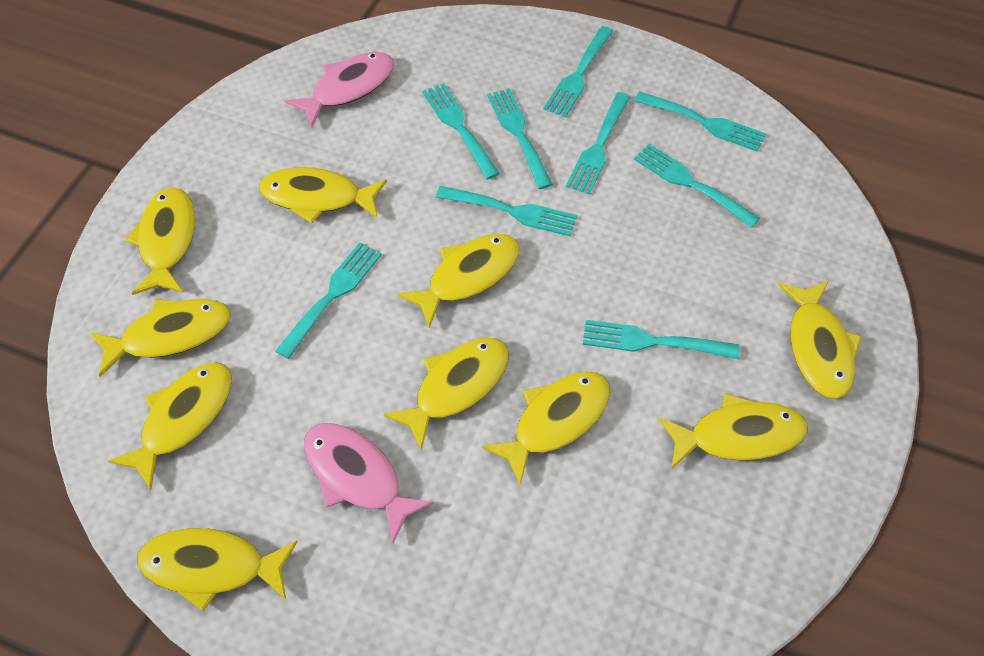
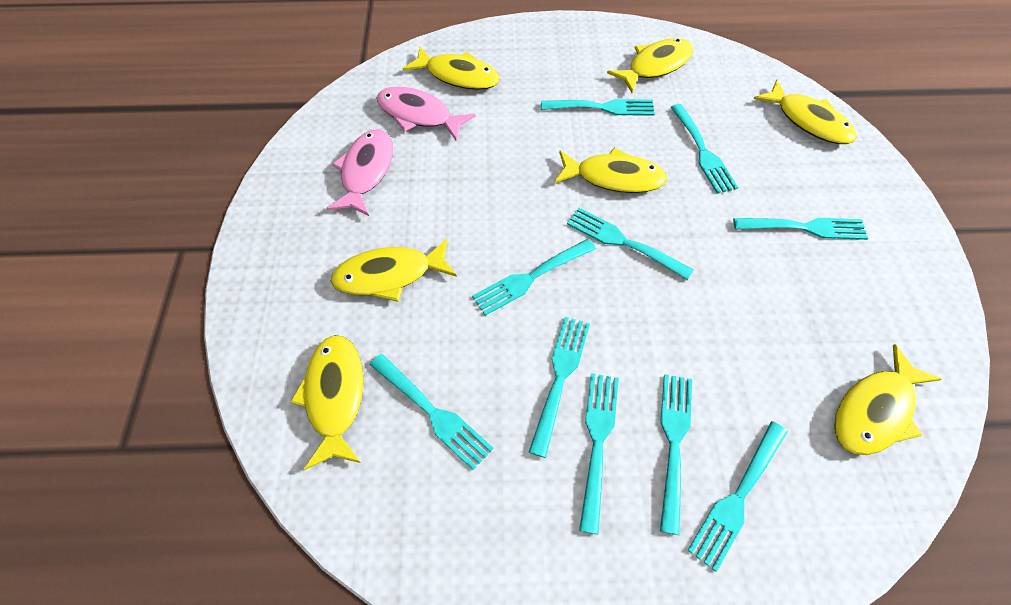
turquoise fork: [275,242,382,359] [422,83,500,180] [436,186,577,236] [487,88,553,189] [544,26,614,118] [566,92,631,195] [583,320,740,359] [634,91,766,152] [634,144,760,228] = 9 -> [369,354,494,470] [472,239,596,316] [529,317,590,458] [541,99,655,116] [567,208,694,280] [579,373,619,535] [660,374,692,535] [671,104,738,194] [688,421,788,572] [733,218,868,240] = 10
yellow fish: [90,299,231,377] [108,363,232,490] [125,187,195,295] [137,528,298,612] [259,167,387,223] [383,338,508,451] [397,234,519,328] [482,372,610,486] [659,393,807,468] [778,281,862,399] = 10 -> [290,335,364,470] [331,239,457,302] [403,47,500,90] [554,148,667,193] [607,38,693,93] [754,80,857,144] [834,344,941,455] = 7

